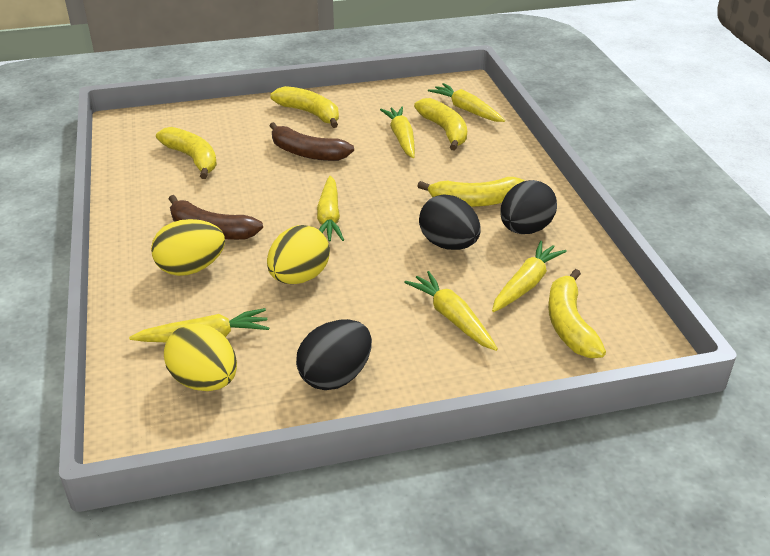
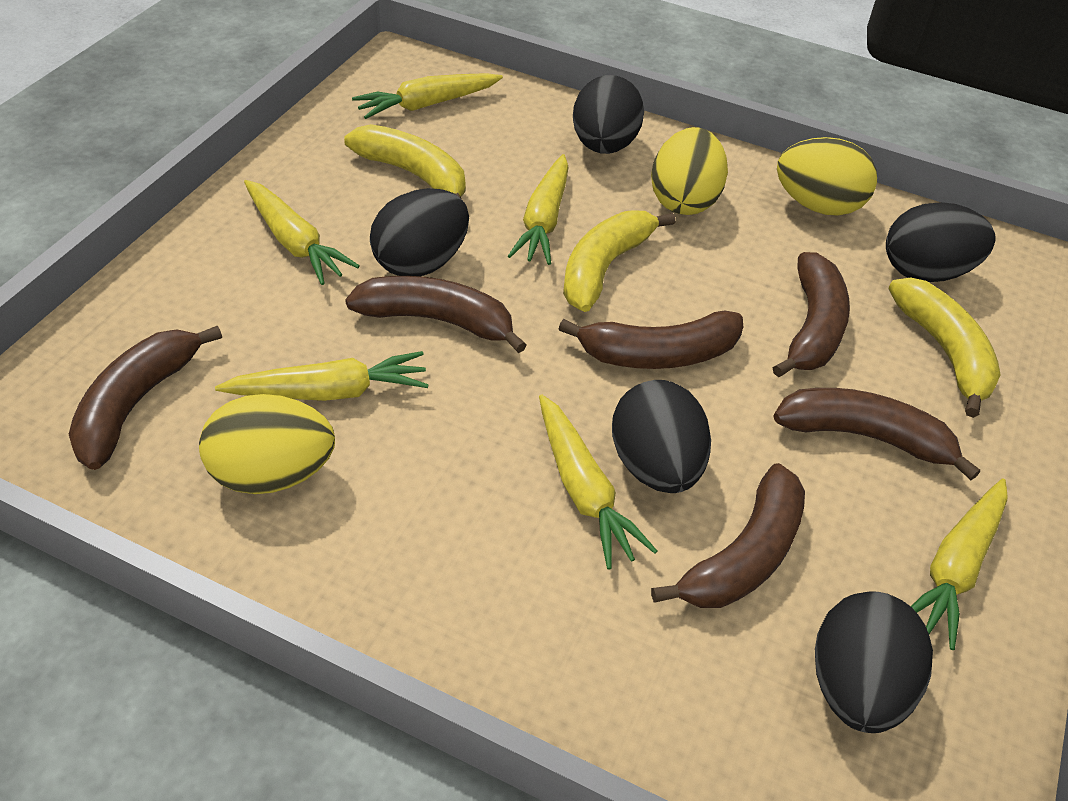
black egg: [296,319,372,390] [419,194,480,250] [500,180,557,234] = 3 -> [370,188,469,276] [573,75,644,154] [612,380,711,493] [815,591,933,733] [886,202,996,282] = 5
brown banana: [169,195,263,240] [269,122,354,161] = 2 -> [69,325,222,470] [345,276,527,353] [559,310,743,369] [651,463,805,608] [772,252,850,377] [773,388,980,480] = 6
yellow banana: [156,127,217,179] [270,86,339,128] [414,98,467,151] [417,177,524,207] [548,269,606,358] = 5 -> [344,124,465,198] [563,210,676,312] [888,277,1001,418] = 3

